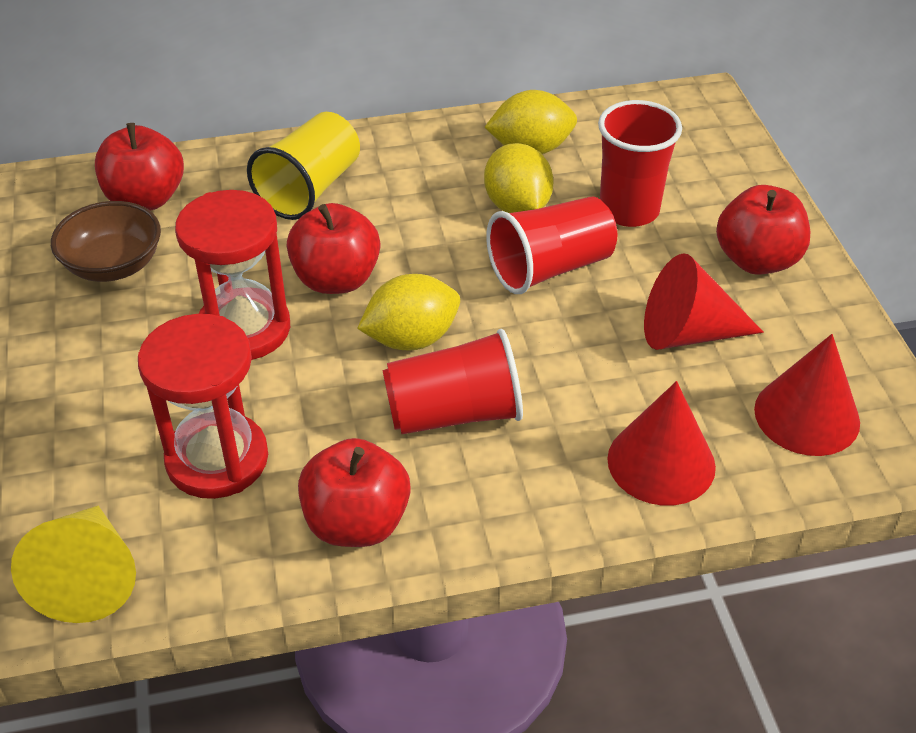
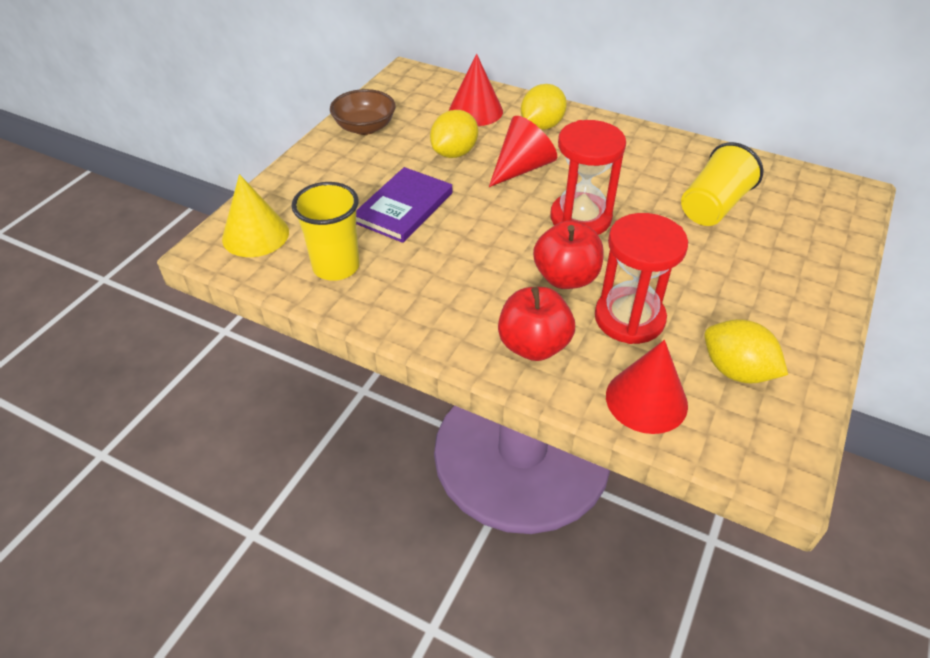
purple book: none = 0 -> [356,167,452,243] = 1
red apple: [95,123,184,210] [287,203,380,294] [298,438,411,547] [716,185,811,275] = 4 -> [498,287,575,361] [533,221,604,289] = 2
red cup: [382,329,523,434] [486,196,617,294] [598,100,682,227] = 3 -> none = 0
yellow cup: [247,112,360,220] = 1 -> [292,182,360,281] [681,142,763,226] = 2

